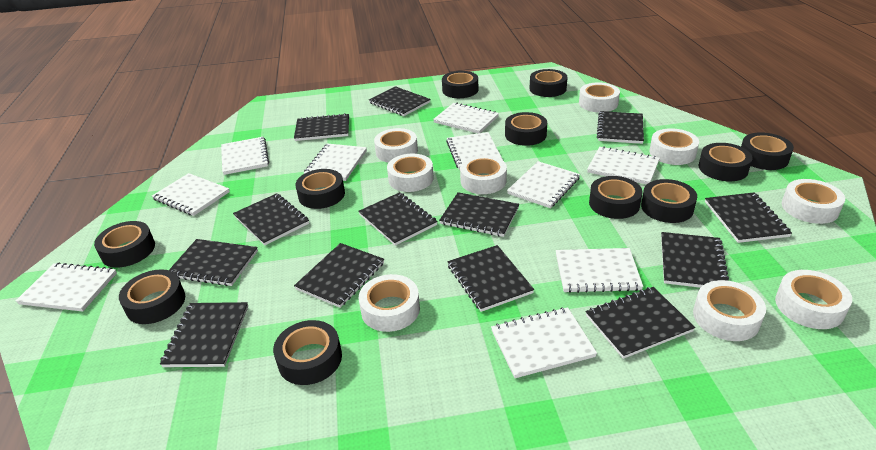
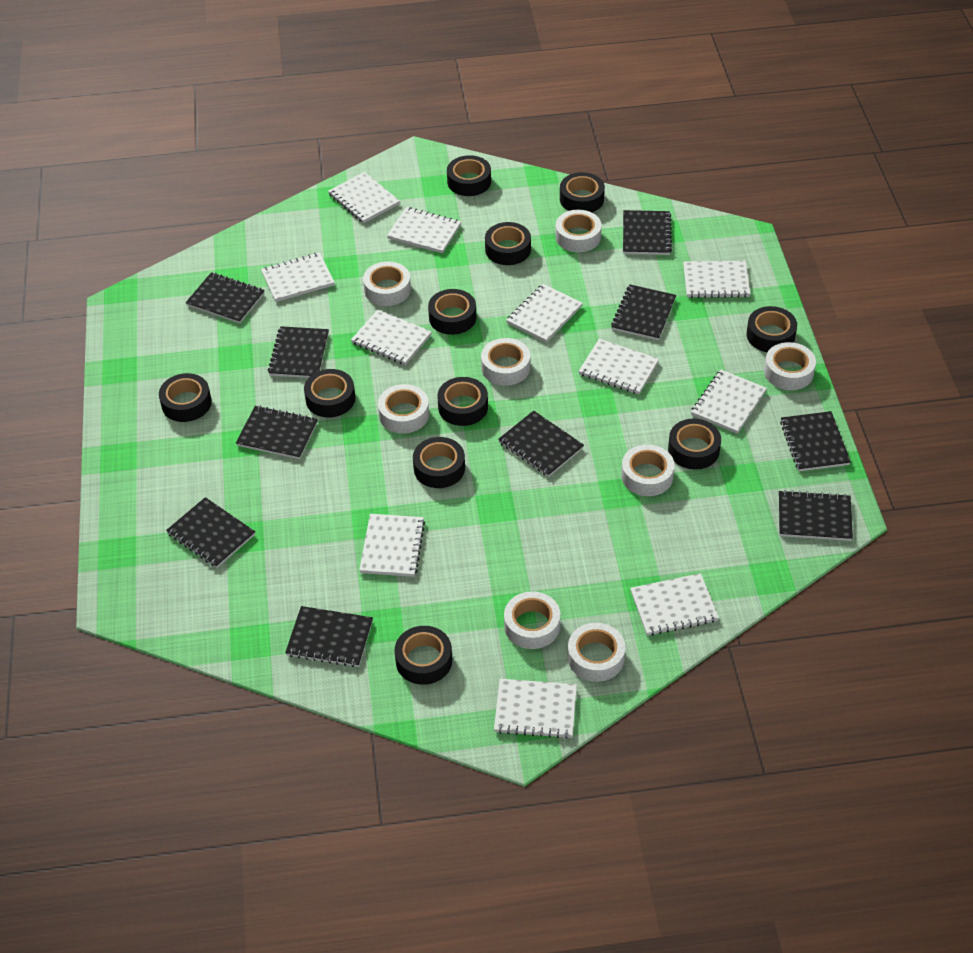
black notebook: [160,302,248,367] [169,239,258,286] [233,193,309,246] [294,113,349,141] [294,243,384,308] [358,192,438,246] [369,86,430,116] [439,192,519,237] [448,245,534,312] [586,287,695,359] [597,111,644,144] [661,232,729,288] [705,192,792,243] = 13 -> [166,497,255,568] [186,272,265,323] [236,406,318,459] [268,326,329,378] [285,606,373,667] [498,411,584,477] [611,285,676,340] [623,210,672,255] [779,490,853,541] [780,411,851,471] = 10
white notebook: [16,263,117,312] [152,173,230,216] [221,137,269,175] [303,143,367,181] [433,102,499,133] [446,132,503,170] [491,307,597,378] [507,161,580,208] [556,248,643,293] [587,146,660,184] = 10 -> [261,253,335,302] [328,172,400,223] [351,310,432,365] [359,514,425,577] [387,207,461,253] [494,679,577,739] [506,284,583,343] [579,339,659,395] [630,573,719,636] [683,261,751,298] [691,370,767,434] = 11
white tape: [359,274,420,332] [374,128,418,163] [387,154,434,192] [460,155,507,194] [579,82,620,112] [649,128,699,165] [693,280,766,341] [775,270,852,329] [782,179,845,224] = 9 -> [363,261,411,306] [378,384,429,434] [481,338,530,386] [504,591,560,649] [555,210,602,252] [568,623,625,682] [621,444,675,496] [764,342,816,390] = 8

